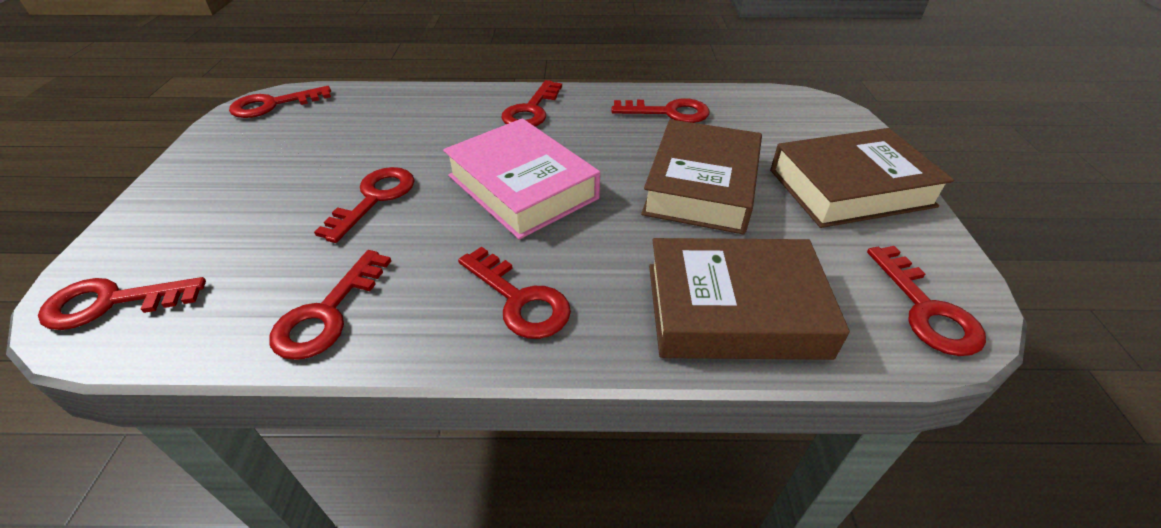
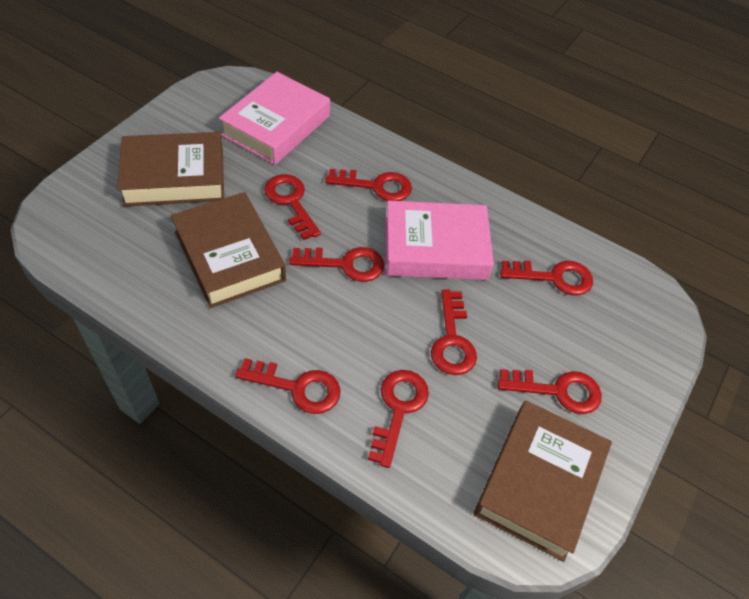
pink book: [443,118,600,239] = 1 -> [219,72,330,165] [385,201,494,280] = 2

